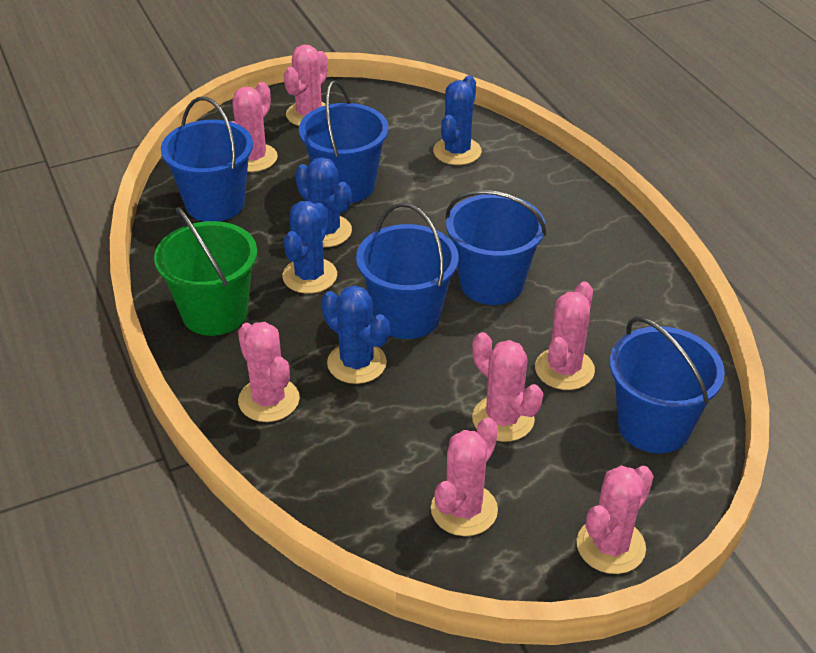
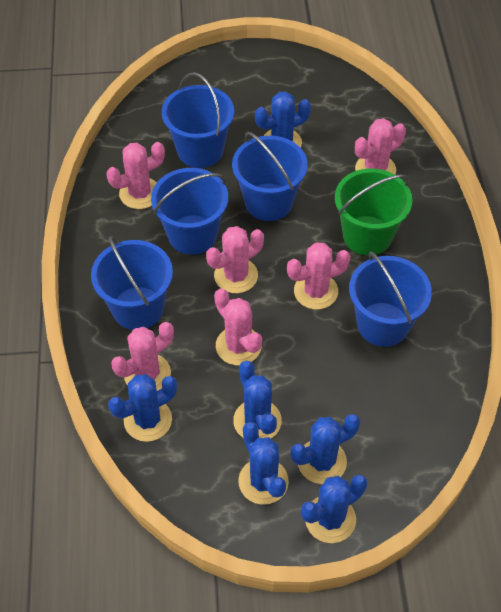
blue cactus: [282,201,337,294] [295,157,352,248] [321,285,390,384] [433,75,482,165] = 4 -> [108,374,177,442] [233,361,282,439] [238,422,289,505] [255,92,311,148] [291,414,360,484] [301,474,367,543] = 6
pink cactus: [230,82,278,172] [238,322,300,422] [284,45,328,126] [431,417,498,536] [472,332,543,442] [535,281,595,390] [577,466,653,574] = 7 -> [106,142,165,209] [111,322,174,391] [206,226,264,293] [214,288,262,365] [287,242,350,310] [355,118,406,174] = 6

